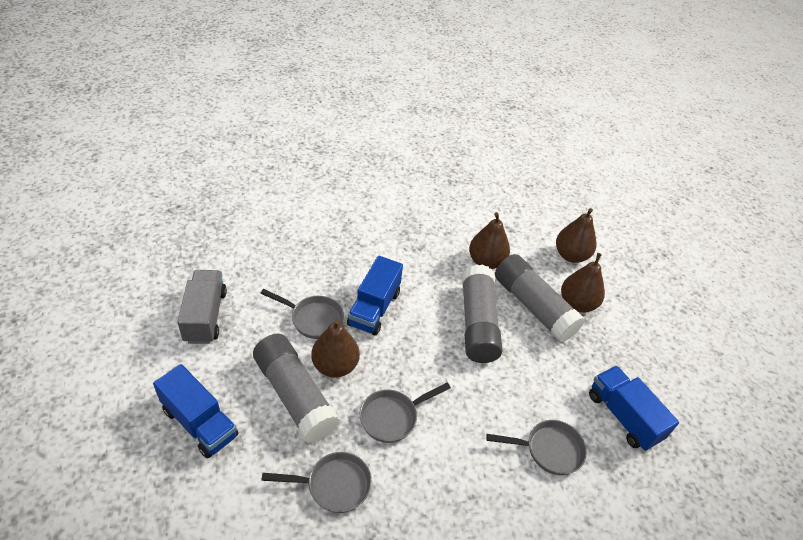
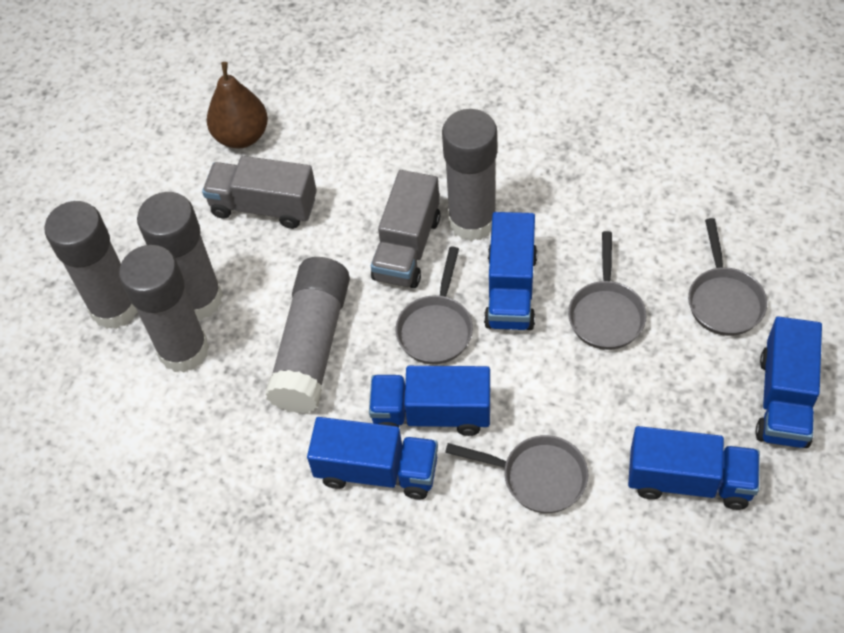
blue truck: [153,364,238,458] [347,256,403,335] [589,366,679,451] = 3 -> [307,417,438,499] [369,366,490,436] [484,212,537,330] [628,426,760,510] [755,316,822,448] = 5
brown pear: [311,319,360,378] [469,212,510,269] [556,208,596,263] [561,253,605,313] = 4 -> [207,62,268,148] = 1
grey glue stick: [253,334,340,443] [462,264,503,363] [495,254,585,342] = 3 -> [45,201,138,329] [119,245,209,373] [137,192,223,320] [265,257,350,413] [442,109,497,241] = 5
grey truck: [177,270,227,344] = 1 -> [202,156,317,229] [371,170,440,288] = 2

